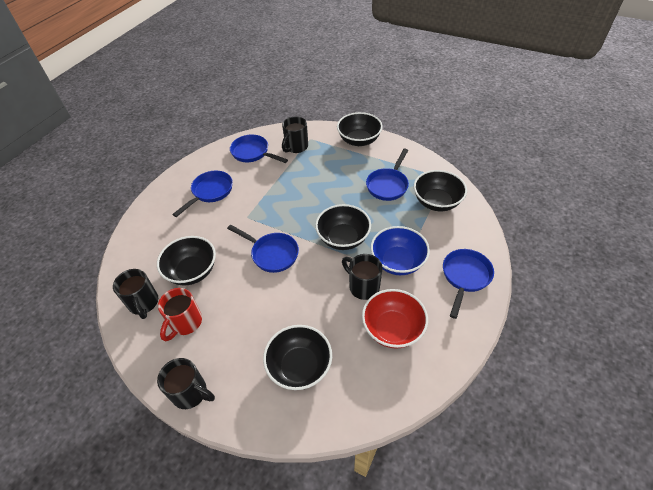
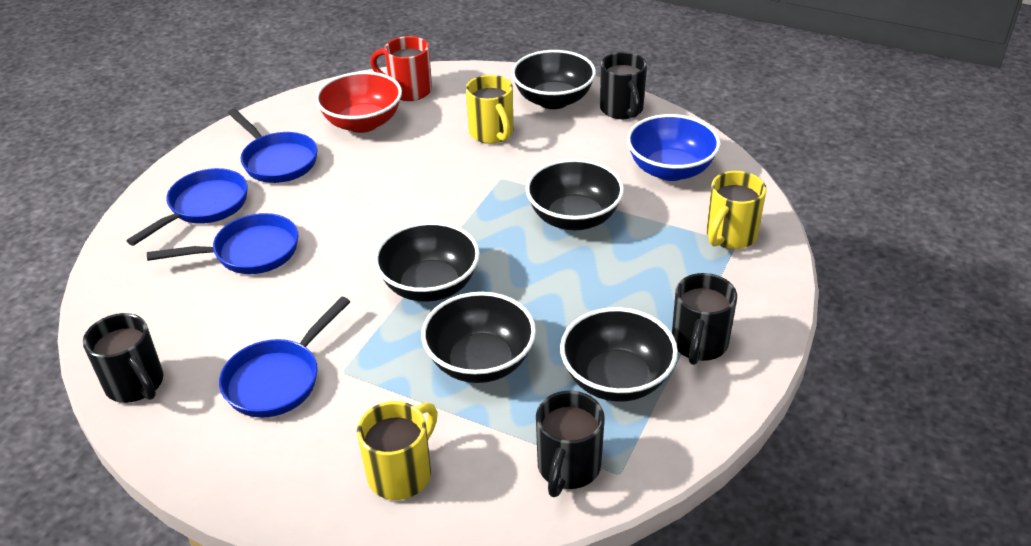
blue pan: [172,171,233,217] [227,224,299,273] [230,135,288,163] [366,149,409,201] [443,249,494,319] = 5 -> [126,168,248,246] [147,213,298,274] [219,297,350,418] [228,109,318,183] = 4
yellow mug: none = 0 -> [357,401,438,500] [466,75,513,144] [706,171,767,249] = 3

